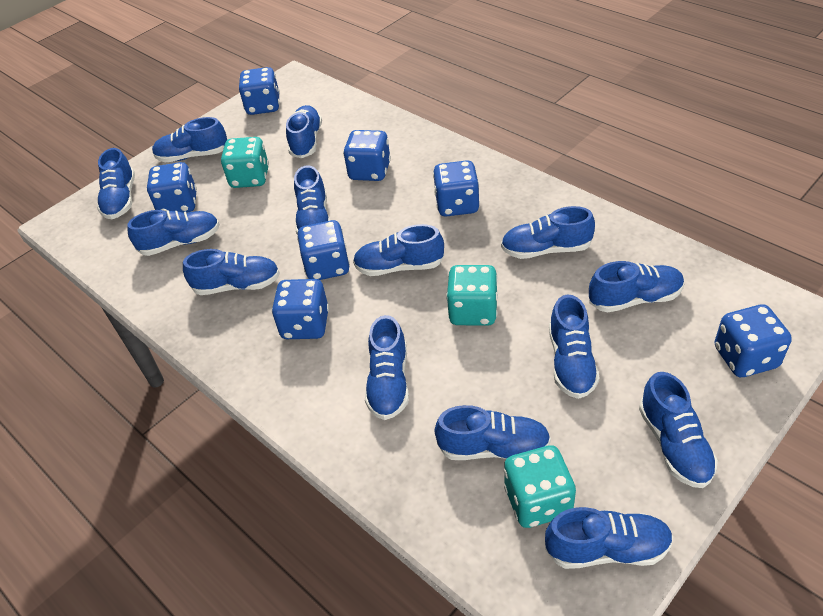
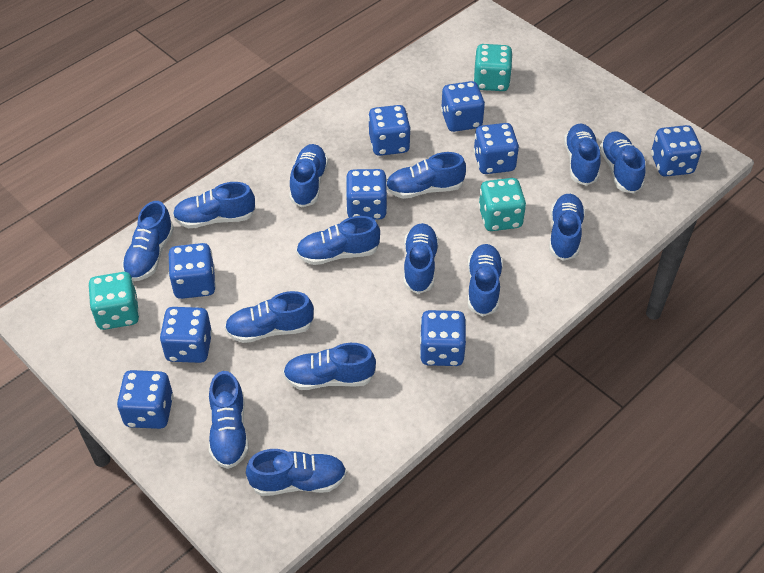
blue dice: [147,162,197,213] [239,67,280,115] [272,279,329,339] [297,220,350,280] [343,130,391,181] [433,160,479,217] [714,304,792,377] = 7 -> [117,370,174,429] [160,307,212,363] [168,243,216,299] [346,169,387,220] [368,105,411,156] [419,310,466,366] [441,81,485,132] [473,123,519,174] [651,125,701,177] = 9

